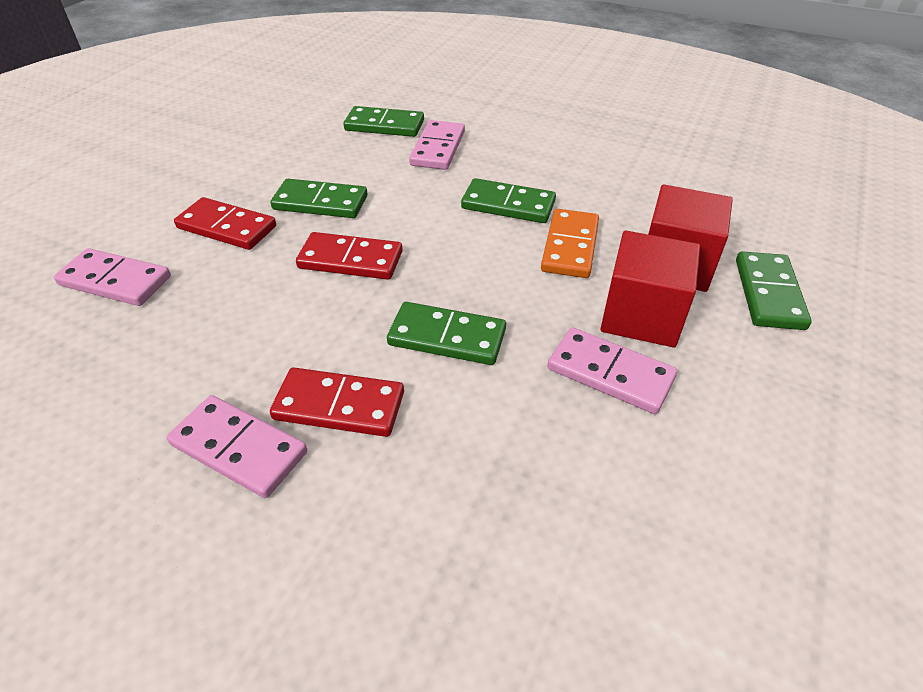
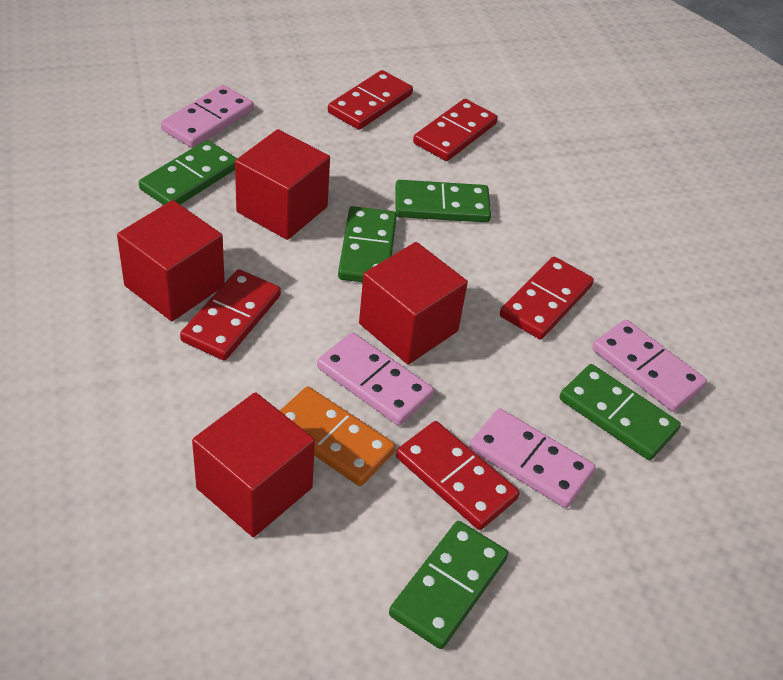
red cube: [601,231,700,348] [648,184,733,292] = 2 -> [117,200,225,321] [192,392,315,537] [235,129,330,240] [359,242,468,364] = 4
red domino: [174,197,276,250] [270,367,404,437] [296,232,403,280] = 3 -> [180,269,281,360] [328,70,413,130] [396,421,520,530] [413,99,498,161] [500,257,594,339] = 5

